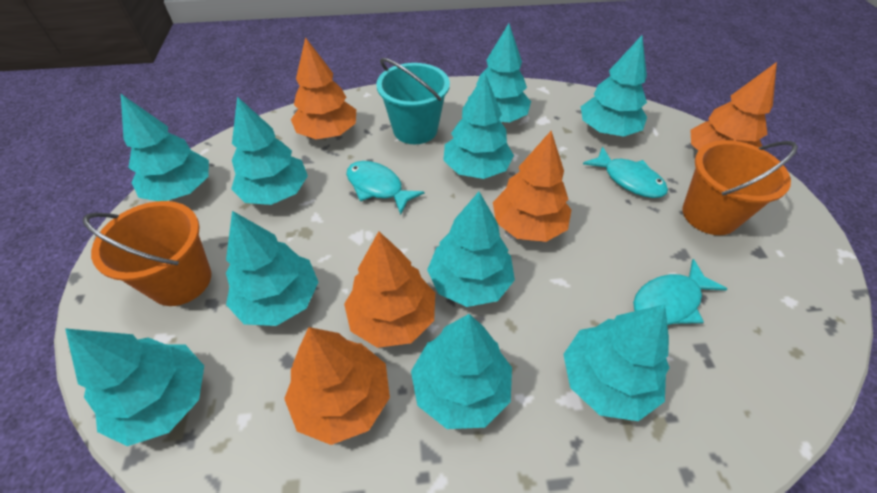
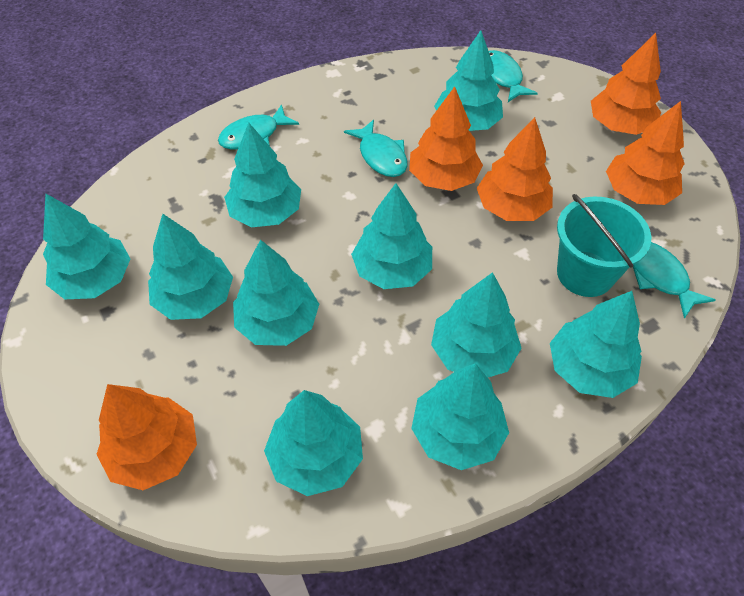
orange bucket: [83,201,211,306] [682,140,798,235] = 2 -> none = 0
turquoise fish: [346,161,424,215] [583,146,668,198] [633,259,727,325] = 3 -> [218,104,299,150] [344,120,407,177] [489,50,538,102] [633,242,715,319] = 4

